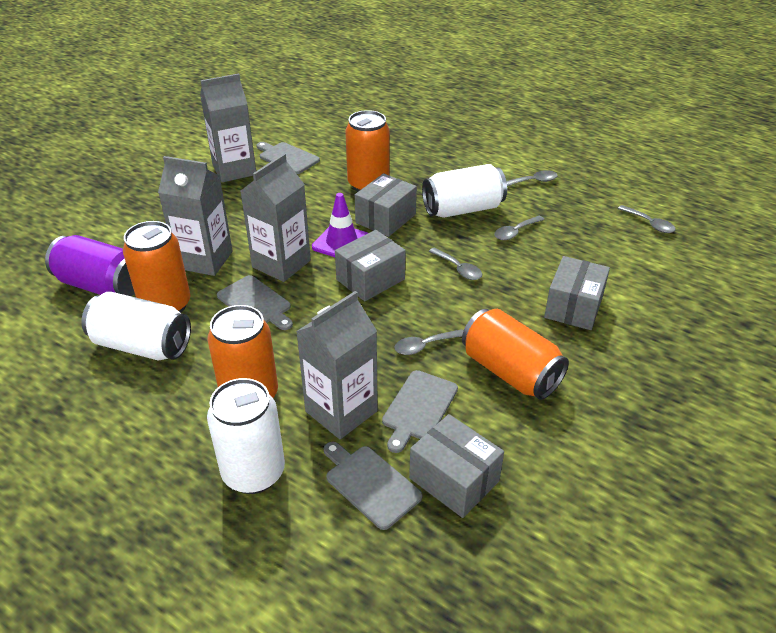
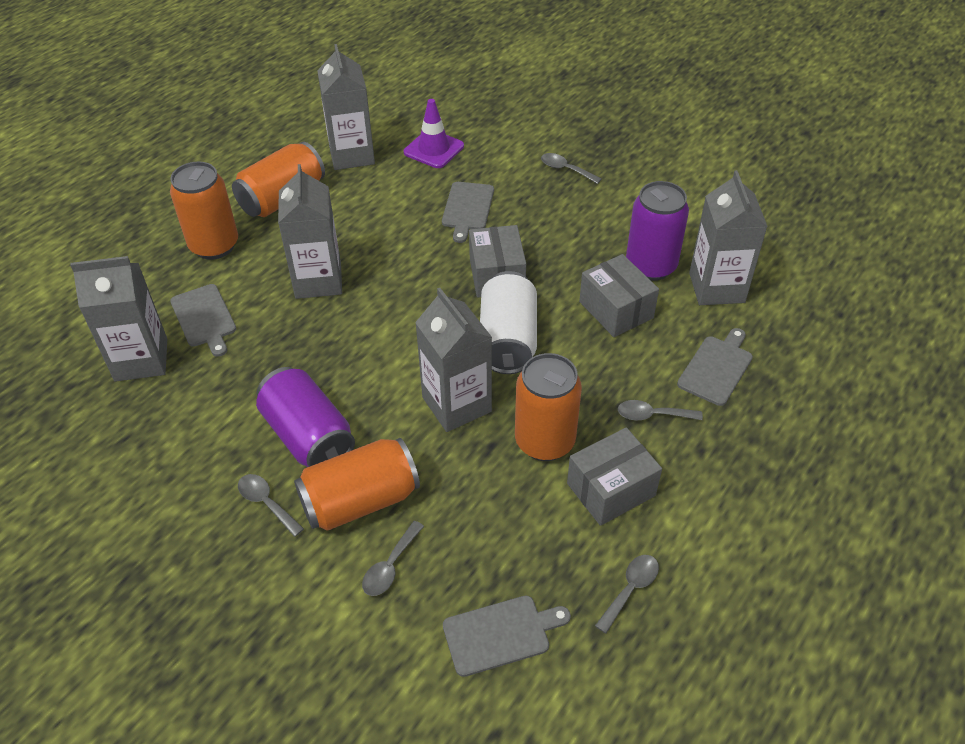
grey box: [335,230,406,301] [355,173,417,237] [409,414,504,518] [544,256,610,330] = 4 -> [469,225,526,298] [567,427,662,526] [579,254,659,337] = 3
grey carton: [158,156,232,276] [200,74,256,182] [241,154,311,282] [296,291,378,439] = 4 -> [70,256,167,382] [278,164,342,299] [317,44,375,170] [415,288,492,432] [689,170,768,305] = 5
purple can: [45,235,135,296] = 1 -> [256,367,355,467] [626,181,689,281] = 2
white can: [81,292,191,361] [207,378,285,494] [422,164,507,218] = 3 -> [480,271,537,374] = 1

